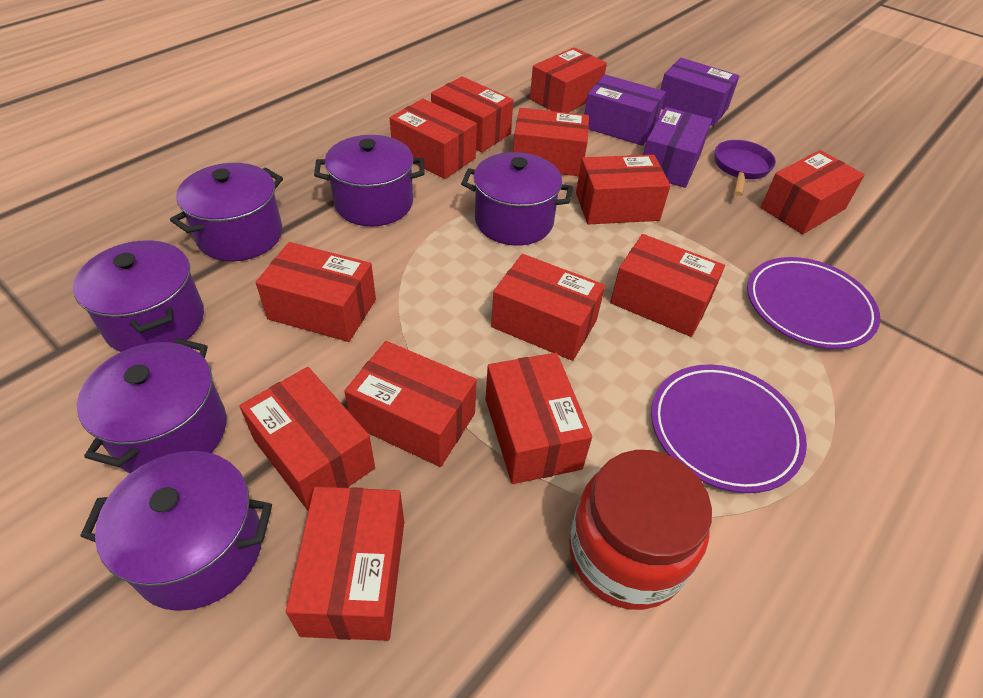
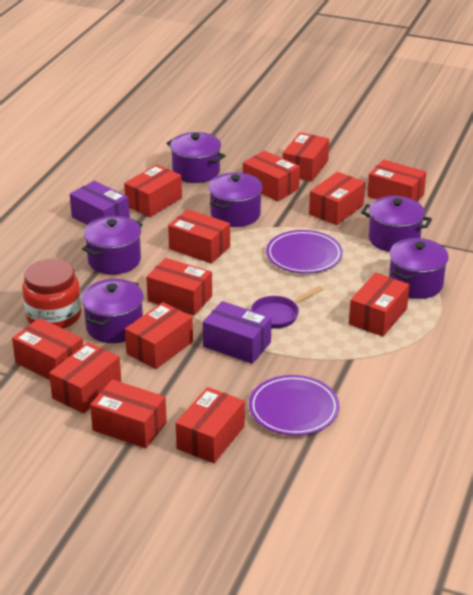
purple box: [584,74,666,146] [643,107,712,188] [660,58,739,126] = 3 -> [70,181,130,225] [203,301,272,364] = 2

